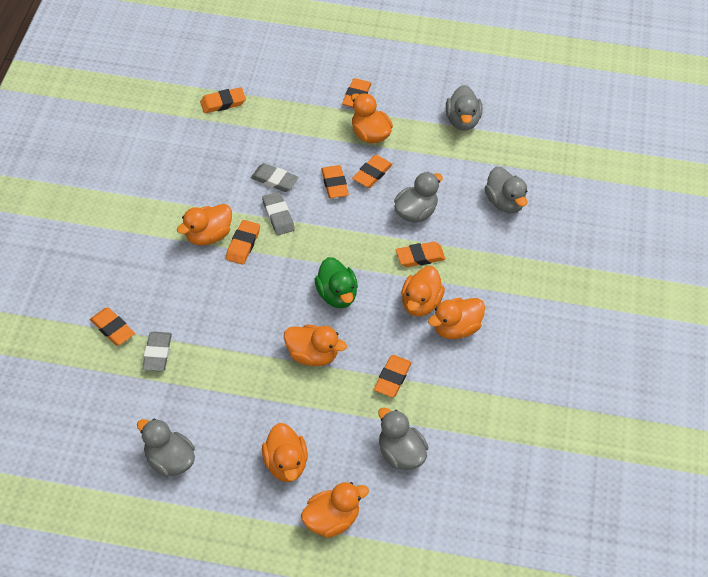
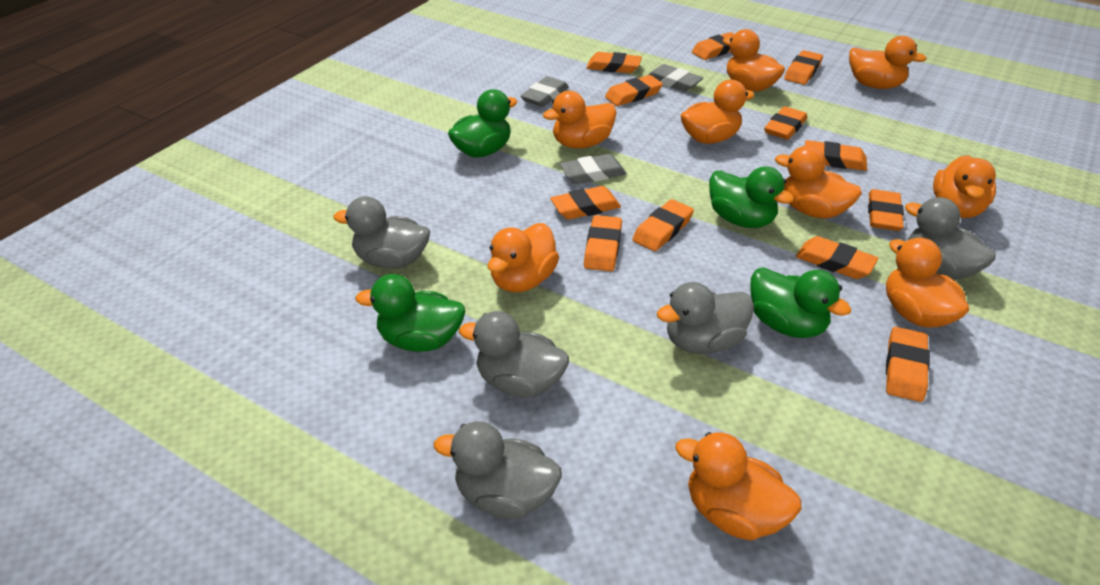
green duck: [315,257,358,308] = 1 -> [355,274,465,352] [448,89,518,158] [709,166,794,228] [751,267,852,338] = 4
orange duck: [177,204,232,245] [262,423,308,482] [284,325,347,366] [301,482,369,538] [351,93,393,144] [401,266,445,317] [428,298,485,339] = 7 -> [487,223,559,292] [543,91,617,148] [675,432,802,541] [681,80,755,144] [722,29,785,91] [775,146,862,218] [849,36,927,89] [886,238,969,328] [933,155,996,218] = 9
orange eraser: [90,307,135,346] [200,87,246,113] [226,220,260,265] [321,165,349,198] [342,78,372,107] [352,155,393,188] [374,355,412,397] [396,242,446,267] = 8 -> [550,186,621,220] [584,215,622,271] [586,52,642,73] [605,75,663,106] [632,199,694,251] [692,32,734,60] [764,106,807,140] [784,50,823,85] [796,236,878,279] [805,140,867,171] [868,189,904,231] [886,327,930,402] = 12

